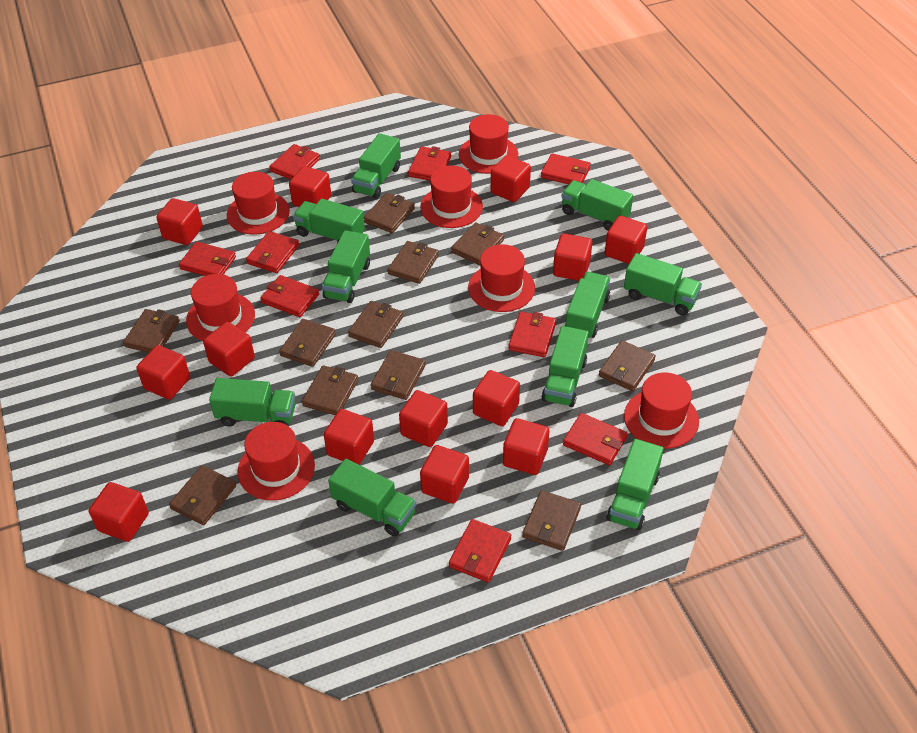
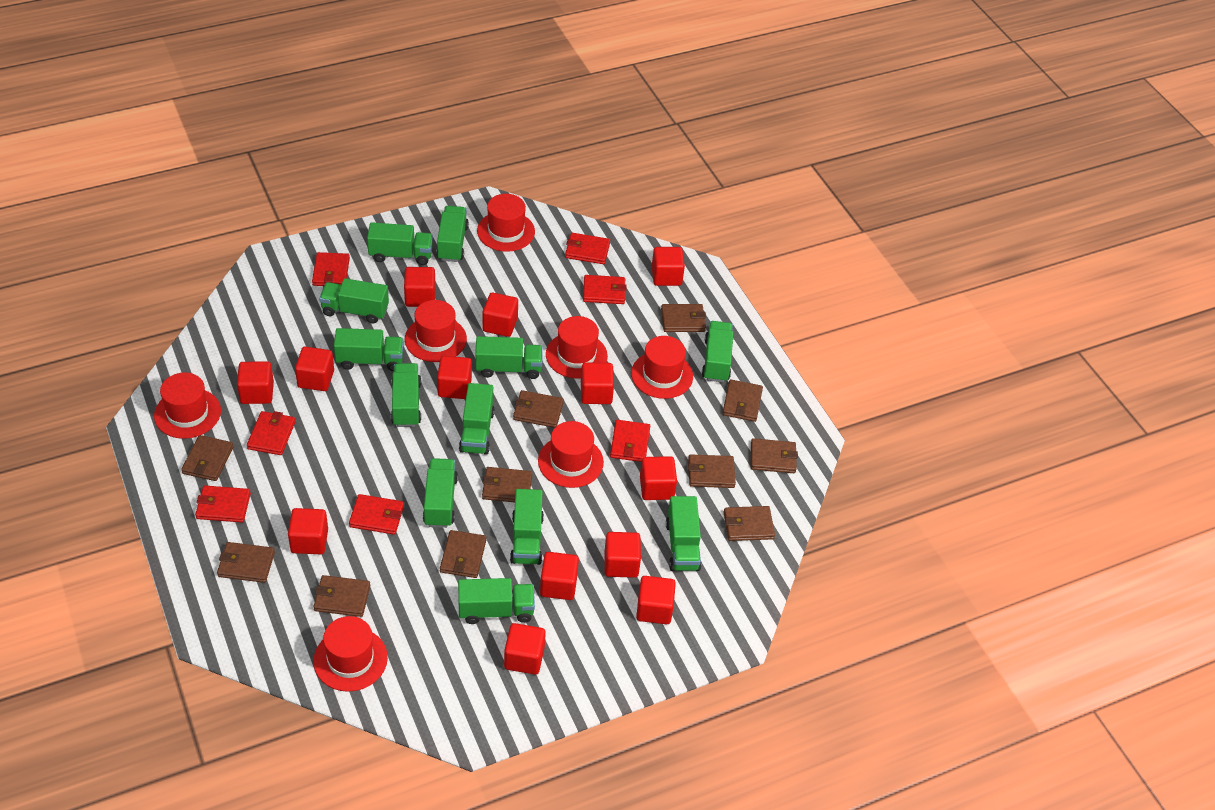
green truck: [209,378,295,426] [293,198,365,243] [322,230,370,303] [328,459,416,537] [351,133,401,199] [542,326,589,407] [561,179,633,231] [565,272,610,338] [607,439,664,530] [624,253,702,316] = 10 -> [319,278,389,323] [334,328,404,371] [367,222,433,265] [391,363,421,427] [423,458,458,528] [436,206,469,262] [458,578,535,624] [459,383,495,455] [475,336,543,379] [510,489,544,565] [666,496,702,571] [702,321,733,382] = 12
red wallet: [179,242,236,276] [246,231,299,273] [260,275,319,317] [269,144,320,180] [408,146,451,181] [449,519,511,583] [508,312,556,357] [541,153,591,184] [563,413,628,465] = 9 -> [195,485,251,522] [247,411,296,455] [312,252,350,286] [349,494,404,535] [565,233,610,264] [583,275,627,304] [610,420,650,462] = 7

